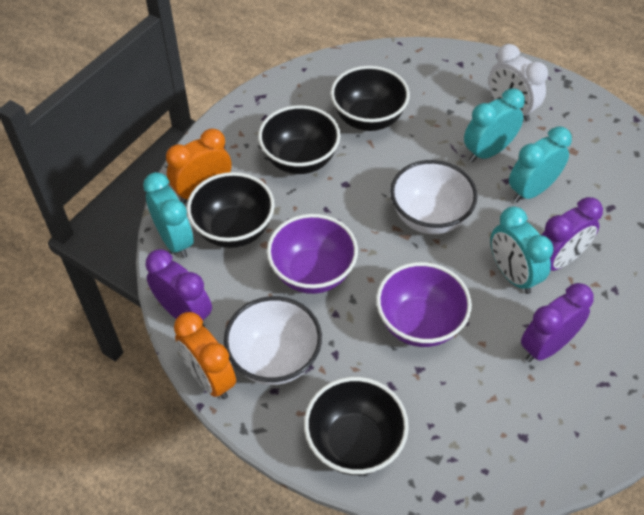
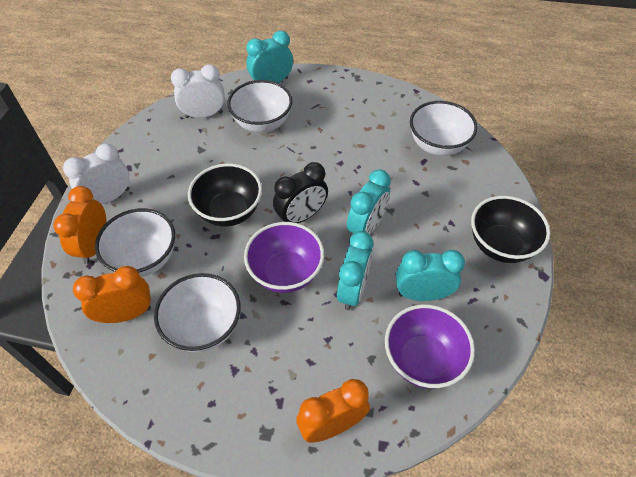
black bowl: [187,172,275,248] [258,105,340,174] [304,377,409,475] [331,66,410,131] = 4 -> [188,163,262,227] [471,196,550,263] = 2
black clock: none = 0 -> [273,162,328,223] = 1
orange clock: [166,129,232,203] [174,312,236,399] = 2 -> [54,186,107,264] [73,266,151,323] [296,379,370,443] = 3
purple clock: [146,249,212,327] [521,283,594,362] [542,197,603,271] = 3 -> none = 0
white bowl: [224,296,322,385] [390,160,478,234] = 2 -> [95,208,175,277] [154,273,241,352] [227,80,292,133] [410,101,477,156] = 4
white clock: [488,44,548,122] = 1 -> [63,144,130,204] [171,64,225,118] = 2

